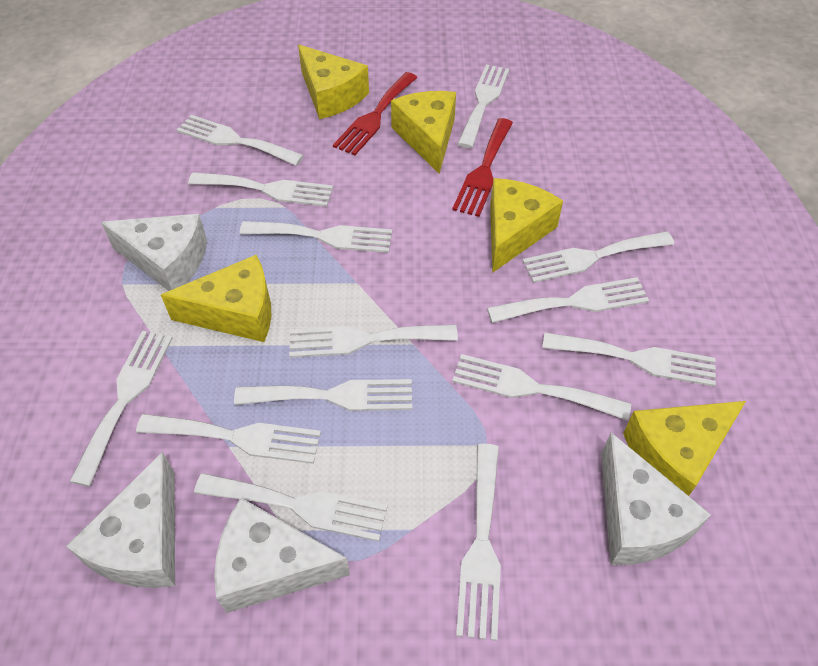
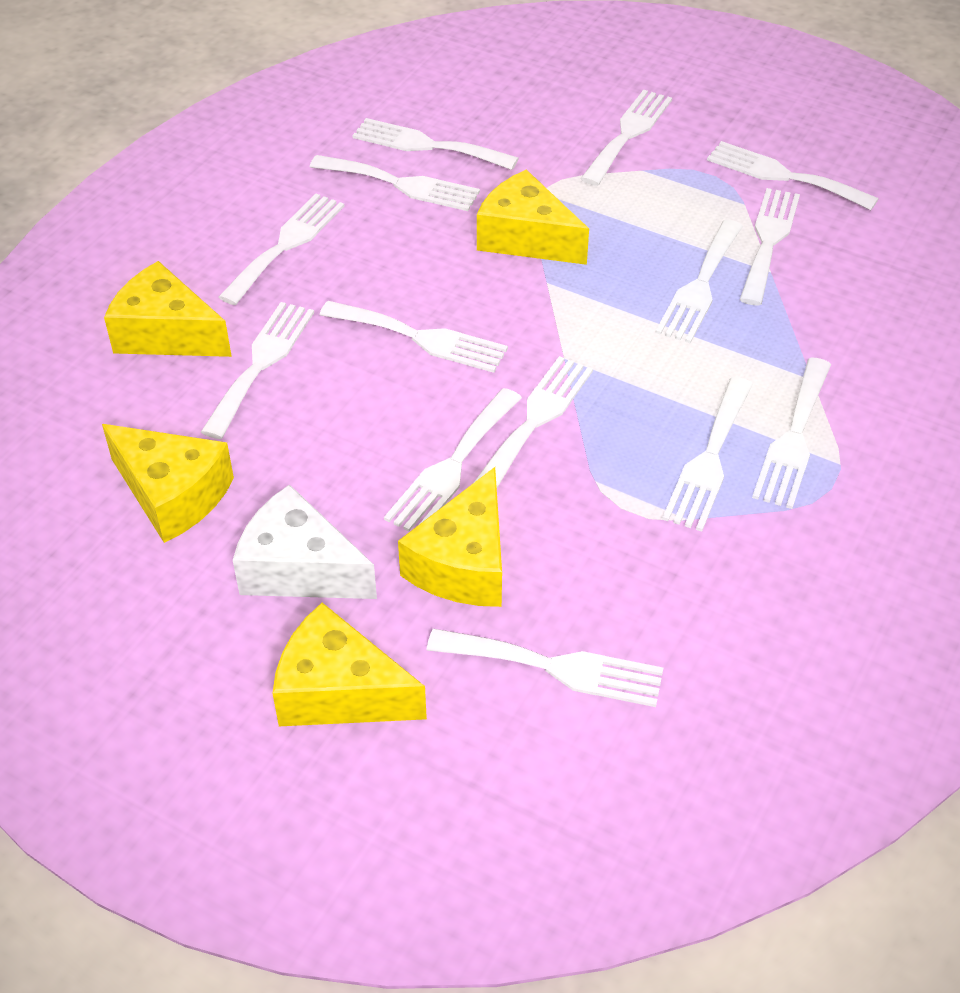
red fork: [333,72,418,155] [452,118,513,217] = 2 -> none = 0
white cheese: [66,452,175,588] [101,214,207,291] [214,498,350,613] [601,433,711,565] = 4 -> [233,484,377,599] = 1

